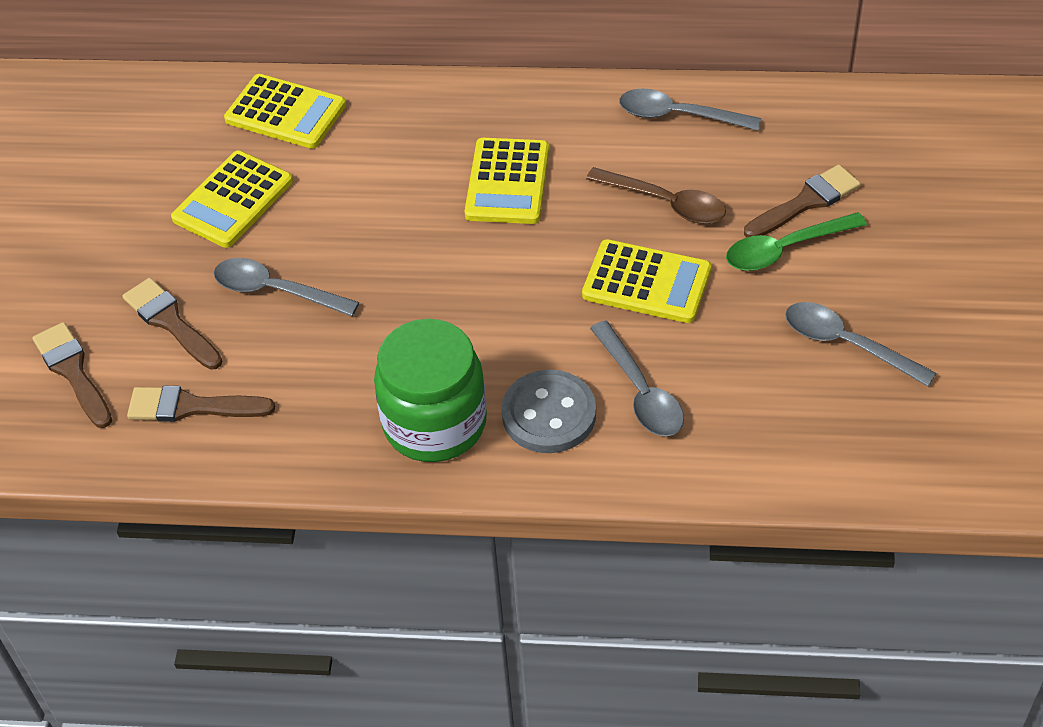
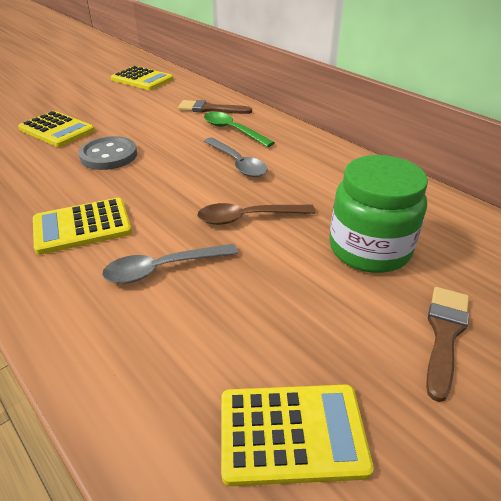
brown brush: [32,322,112,428] [122,278,222,370] [127,386,275,422] [744,165,861,237] = 4 -> [178,100,252,114] [426,287,469,402] = 2
grey spoon: [214,258,359,316] [590,321,684,437] [619,89,761,131] [785,302,936,387] = 4 -> [102,244,238,284] [204,137,268,177] = 2

